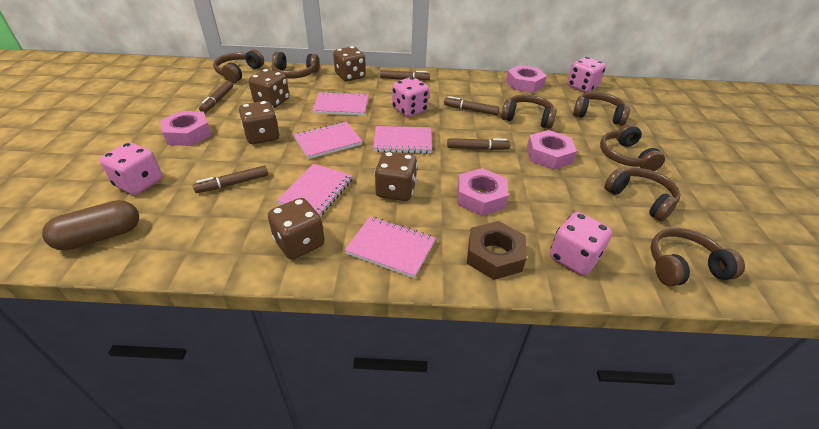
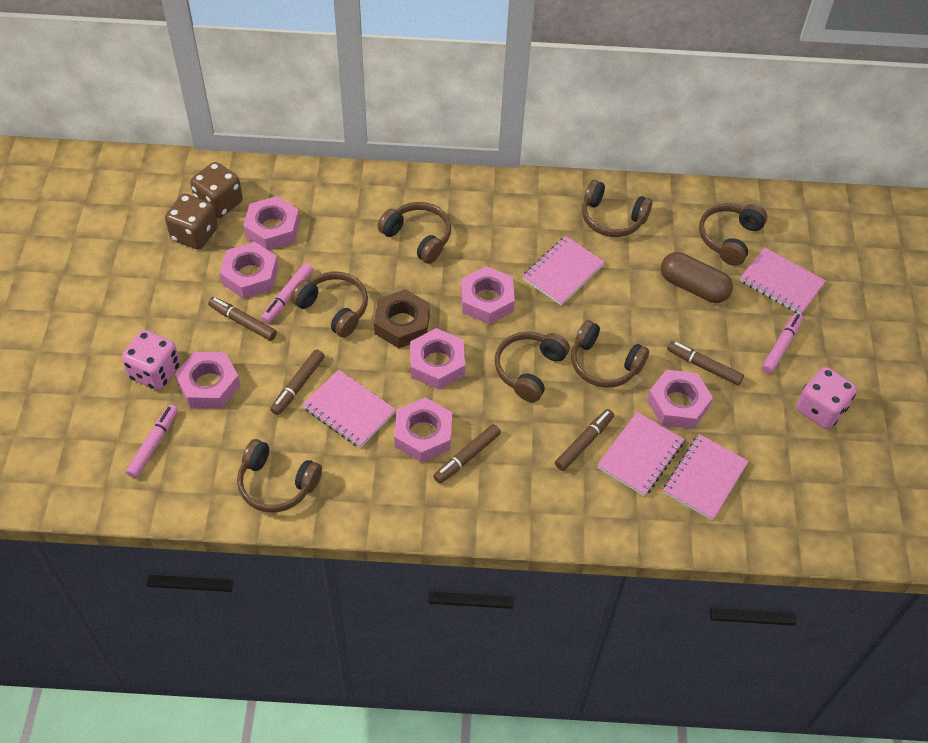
brown dice: [239,101,280,144] [249,69,289,108] [268,198,325,260] [333,46,366,81] [374,152,418,201] = 5 -> [165,194,218,250] [190,162,243,218] = 2
pink dice: [100,142,163,195] [392,77,429,117] [550,212,612,275] [567,57,606,93] = 4 -> [122,330,180,390] [796,367,857,429] = 2
pink marker: none = 0 -> [126,405,178,478] [261,263,313,323] [762,313,803,374] = 3
pink nut: [160,111,211,146] [457,168,509,216] [506,65,547,93] [527,130,577,170] = 4 -> [175,352,241,408] [220,242,278,299] [243,196,300,250] [394,397,452,462] [410,328,465,389] [461,266,515,324] [647,370,713,429] = 7

